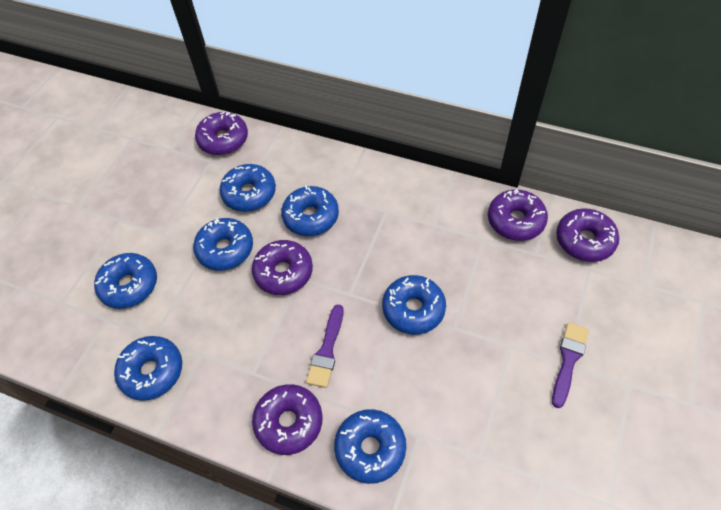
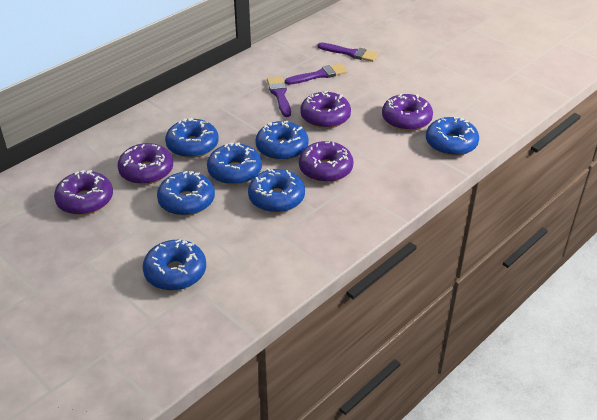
purple brush: [306,304,343,388] [552,322,589,408] = 2 -> [267,76,291,117] [285,63,347,85] [317,43,378,62] = 3

